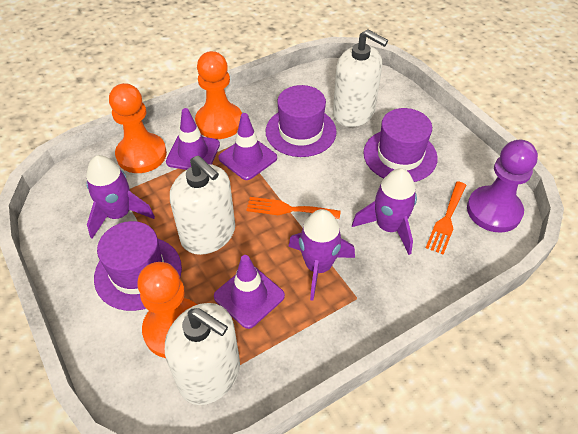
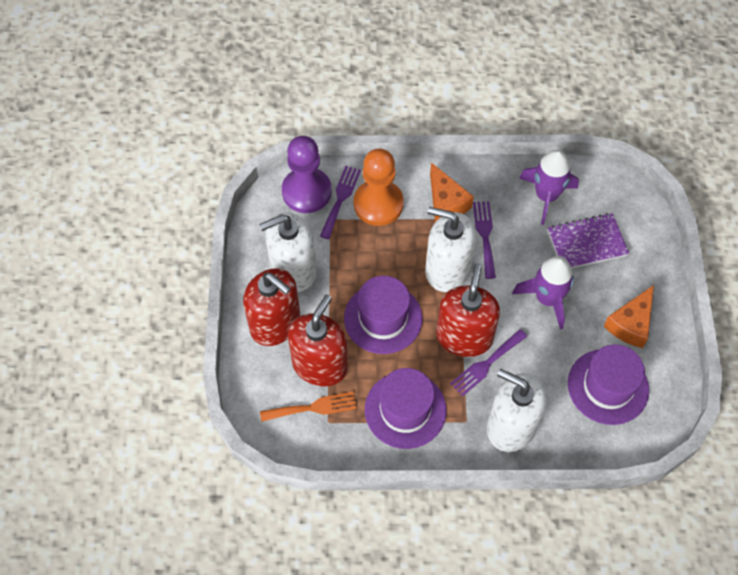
orange cheese: none = 0 -> [430,163,474,222] [604,285,654,348] = 2
orange fork: [246,197,341,219] [426,181,466,255] = 2 -> [260,391,357,422] = 1
orange pawn: [109,83,167,173] [137,262,197,358] [195,51,242,139] = 3 -> [354,149,404,226] = 1
purple fork: none = 0 -> [320,166,361,239] [450,329,527,397] [473,201,496,279] = 3
purple notebook: none = 0 -> [548,213,629,268] = 1
purple rocket: [86,155,155,239] [288,209,355,301] [352,168,417,255] = 3 -> [512,256,574,330] [519,150,579,225] = 2
purple traffic cone: [166,108,220,170] [214,255,285,329] [218,113,277,180] = 3 -> none = 0
red soap dispenser: none = 0 -> [243,268,300,346] [288,294,348,386] [436,263,500,357] = 3

